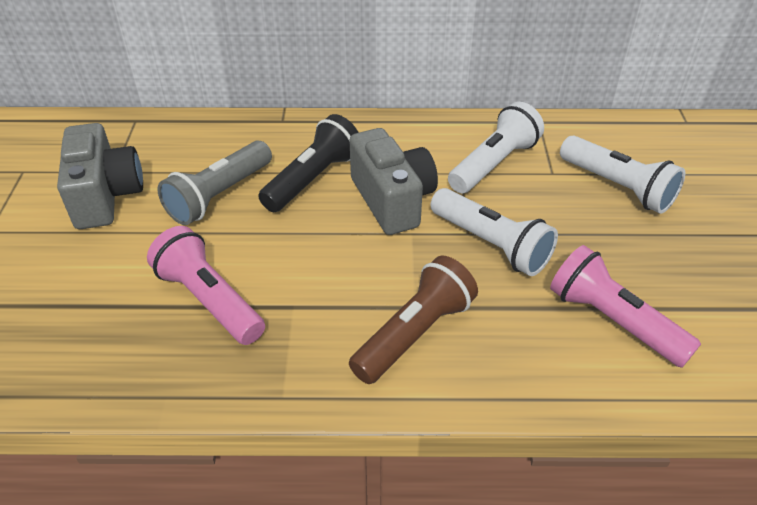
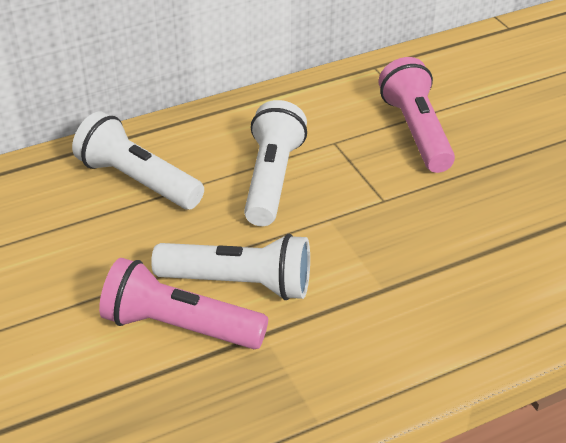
black flashlight: [258,114,359,212] = 1 -> none = 0
brown flashlight: [349,256,478,384] = 1 -> none = 0
grey camera: [57,123,143,229] [350,128,438,235] = 2 -> none = 0
grey flashlight: [157,141,272,225] = 1 -> none = 0

